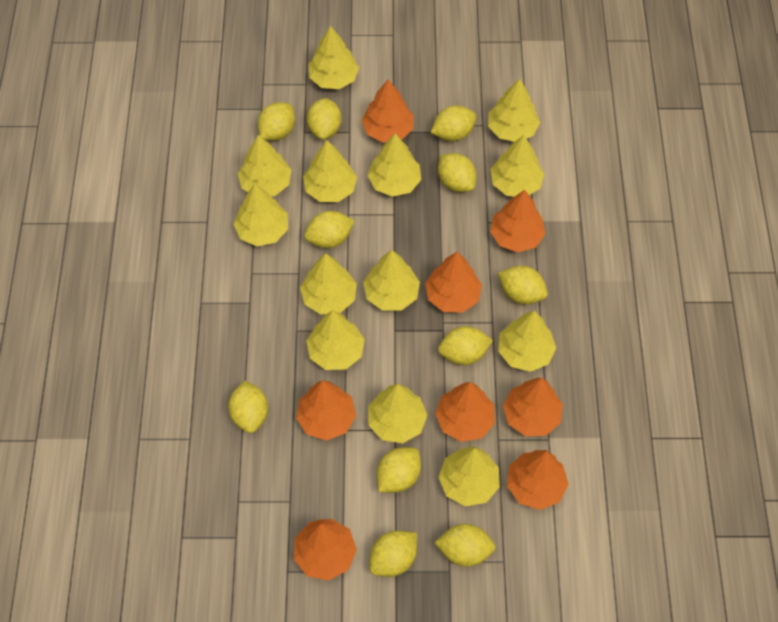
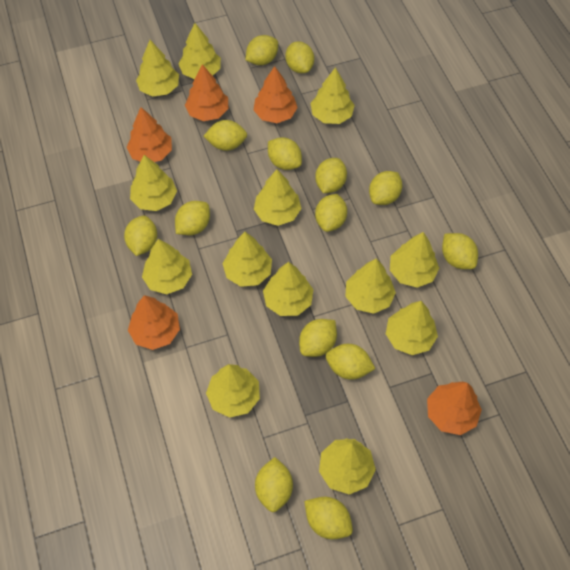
orange tree: [294,519,357,580] [296,380,356,441] [362,79,414,143] [425,252,482,313] [435,382,495,442] [490,190,546,252] [503,378,563,436] [507,450,569,510] = 8 -> [127,107,172,162] [128,295,180,350] [185,64,228,121] [254,66,298,123] [427,381,482,435] = 5
yellow lemon: [228,380,268,433] [258,102,295,141] [304,211,354,248] [307,98,342,140] [369,530,417,577] [377,447,421,493] [431,105,477,142] [434,524,496,567] [438,153,476,192] [438,326,493,365] [498,266,548,304] = 11 -> [124,215,157,256] [175,201,210,235] [204,120,247,151] [246,35,278,65] [255,457,293,512] [268,137,302,170] [285,41,314,73] [299,319,337,357] [304,497,353,539] [315,158,347,193] [315,194,347,232] [326,344,375,380] [369,171,402,205] [442,233,478,269] = 14

